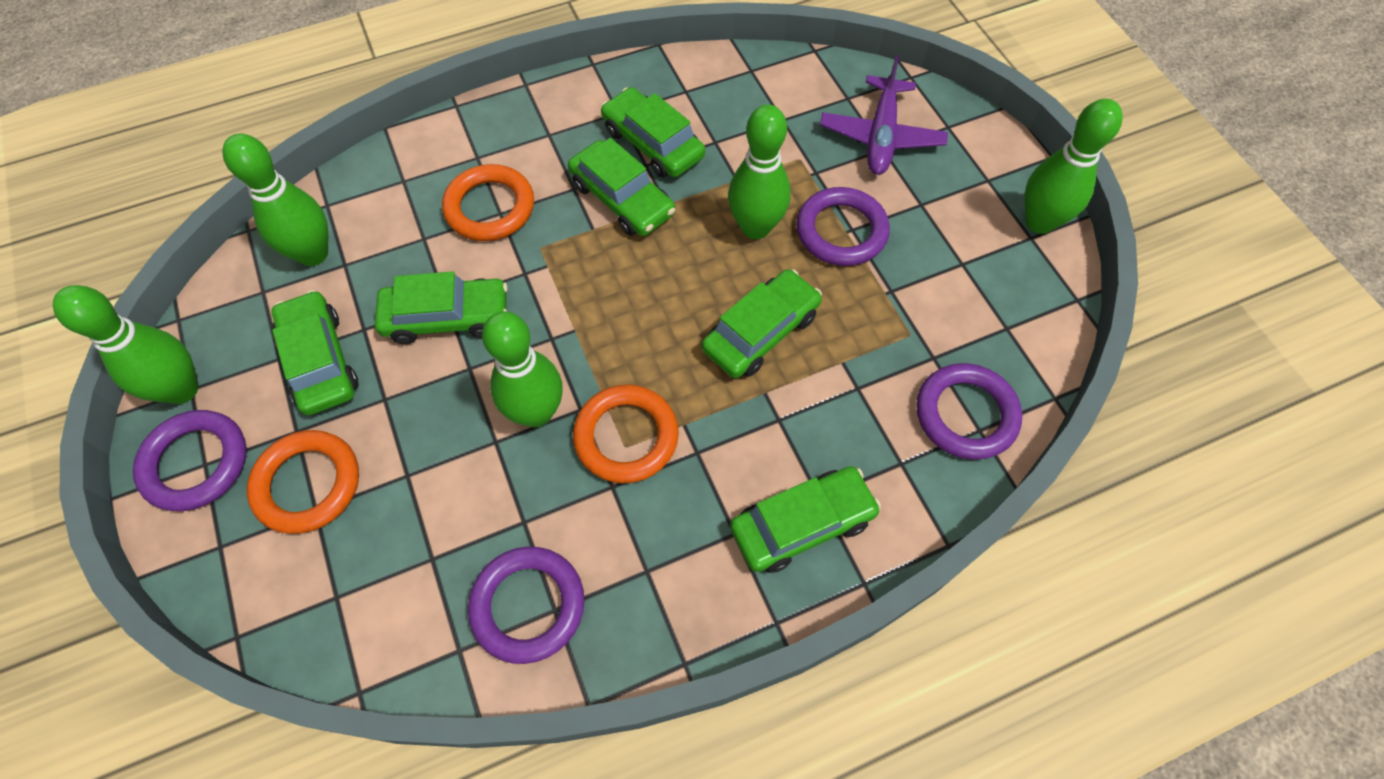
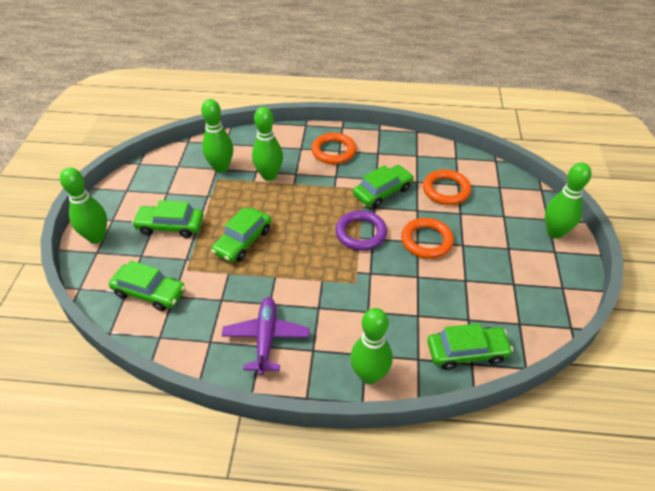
green car: [271,290,358,415] [375,271,508,344] [568,138,675,236] [601,87,705,178] [702,269,822,378] [730,466,881,573] = 6 -> [109,261,185,311] [132,200,204,238] [211,207,271,263] [353,165,414,208] [427,323,513,370] = 5
purple ring: [133,410,247,511] [468,547,585,664] [796,187,890,266] [916,363,1022,460] = 4 -> [335,210,387,251] = 1

